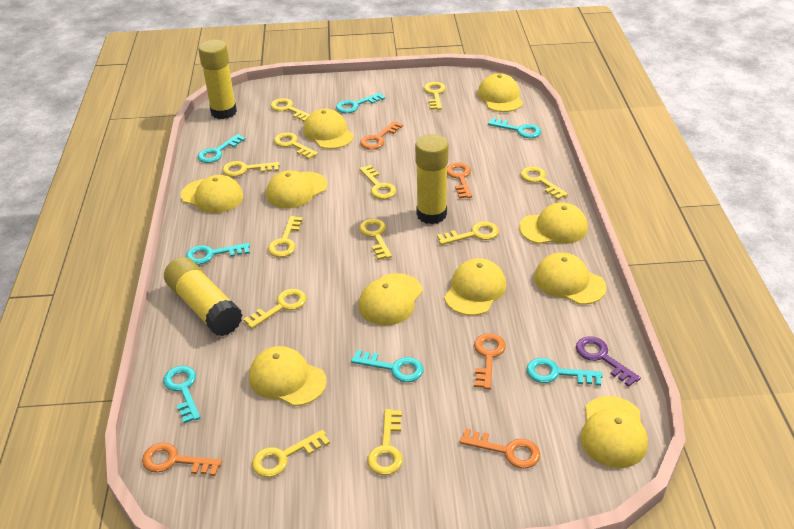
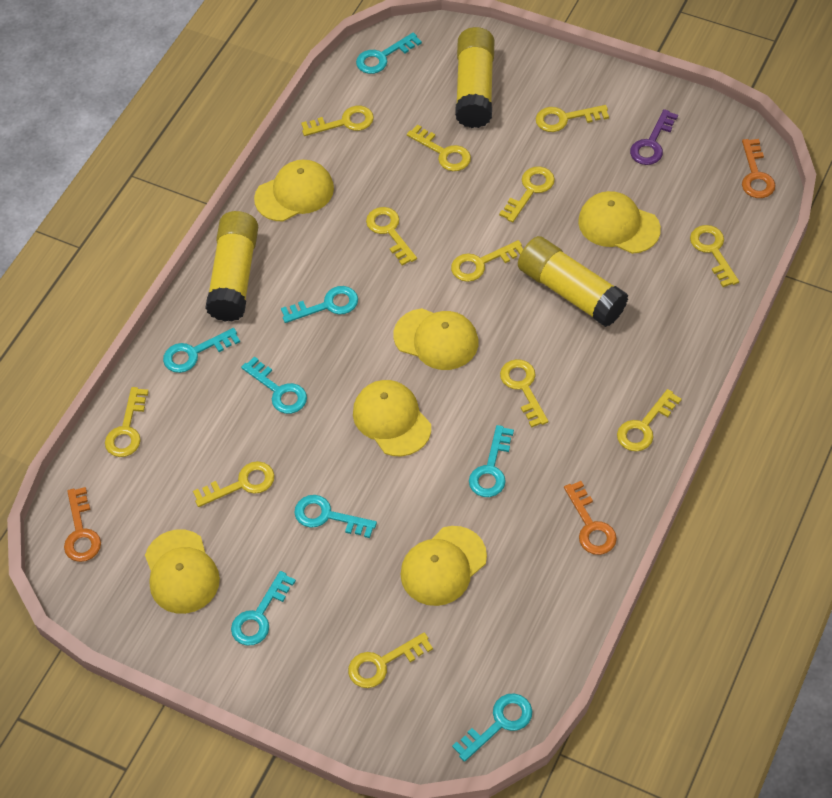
orange key: [142,443,222,476] [360,121,403,150] [447,163,472,198] [460,428,540,469] [474,333,506,389] = 5 -> [64,487,101,562] [564,481,617,555] [742,139,776,198] = 3
turquoise key: [163,366,200,423] [186,243,250,265] [197,134,246,163] [336,93,385,113] [351,350,424,382] [488,118,541,138] [527,358,603,386] = 7 -> [163,328,240,373] [231,571,296,646] [241,356,307,414] [281,286,358,323] [294,495,377,538] [356,32,422,74] [452,693,532,762] [469,425,514,497] = 8
yellow cap: [181,175,243,213] [249,346,327,406] [266,170,328,209] [303,109,354,149] [358,273,423,326] [444,258,506,316] [478,73,523,112] [519,202,588,244] [534,252,607,305] [581,396,648,468] = 10 -> [145,529,220,614] [254,160,334,221] [353,380,431,457] [393,308,478,370] [401,526,487,606] [578,191,661,254] = 6

